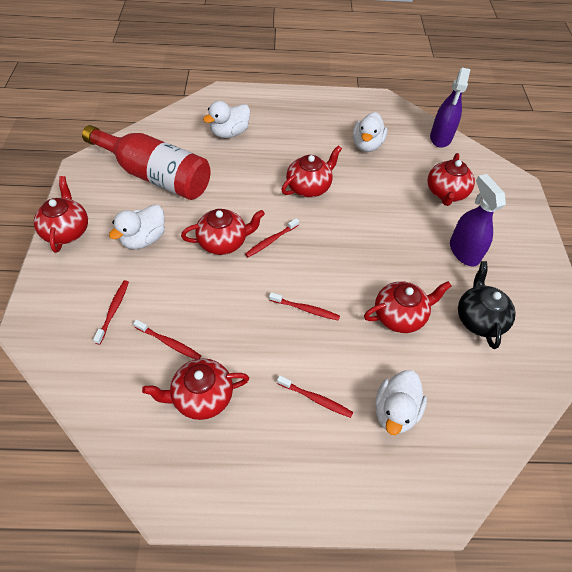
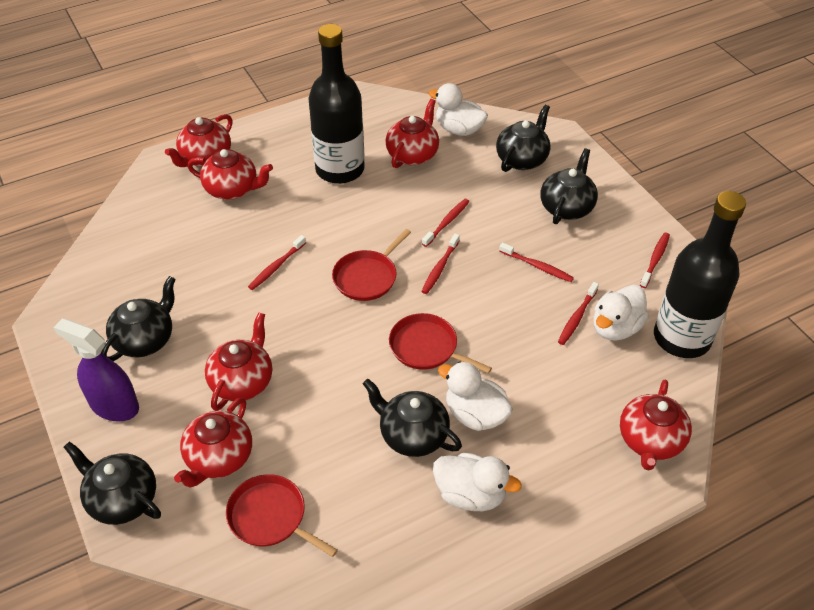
black bottle: none = 0 -> [308,24,365,184] [654,191,746,358] = 2
black teapot: [458,261,516,349] = 1 -> [64,441,161,525] [102,276,176,361] [363,379,462,457] [496,105,551,172] [541,148,598,224] = 5
purple spray bottle: [430,68,471,148] [450,174,506,267] = 2 -> [53,318,139,421] = 1
red bottle: [82,125,211,200] = 1 -> none = 0
red pan: none = 0 -> [226,474,338,557] [332,229,411,301] [389,313,492,374] = 3
red toothbrush: [93,280,129,345] [133,320,201,359] [245,218,299,257] [269,292,340,321] [277,375,353,418] = 5 -> [248,235,306,290] [421,234,460,294] [422,199,470,247] [499,242,574,282] [558,282,599,345] [640,233,670,288] = 6

